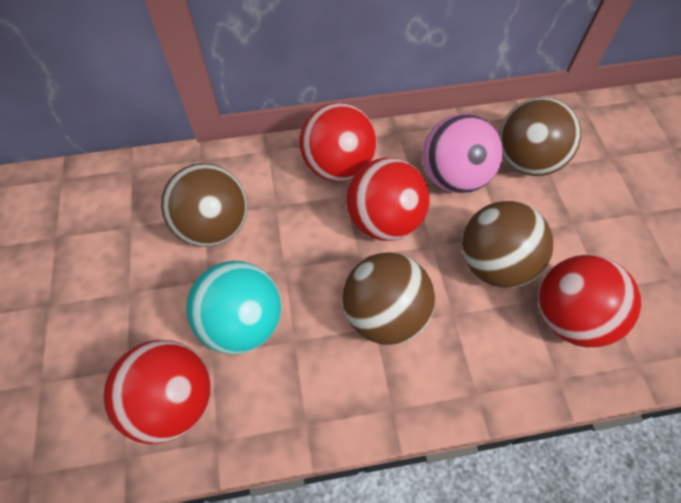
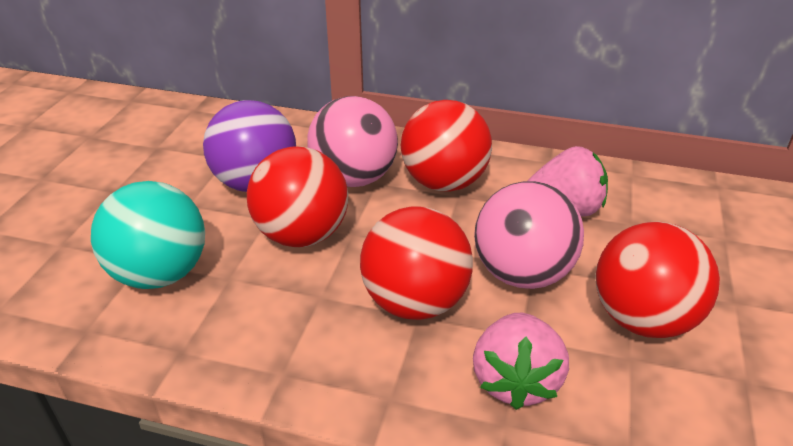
brown ball: [161,163,248,247] [342,252,435,345] [462,201,553,288] [499,97,581,176] = 4 -> none = 0
pink ball: [422,113,503,193] = 1 -> [307,96,398,187] [474,181,584,289] = 2
pink strawberry: none = 0 -> [473,313,569,410] [528,146,608,217] = 2
purple ball: none = 0 -> [203,100,296,192] = 1

